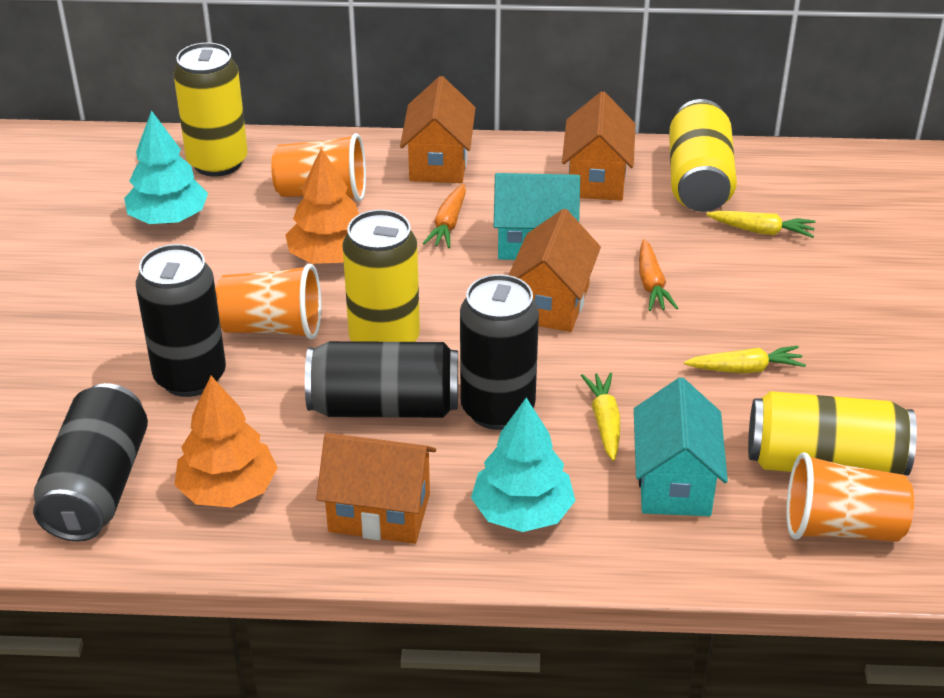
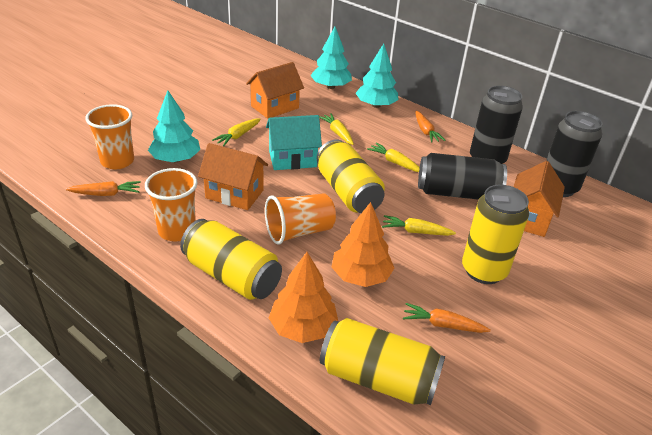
black can: [33,383,148,542] [136,244,226,397] [305,341,458,418] [460,274,539,430] = 4 -> [418,153,507,200] [470,86,523,164] [546,111,603,197] = 3
orange carrot: [422,184,466,248] [639,239,678,311] = 2 -> [66,181,141,196] [403,303,491,333] [415,111,446,143] = 3
orange house: [316,433,436,544] [400,76,476,183] [509,209,601,332] [562,91,635,201] = 4 -> [198,143,268,210] [246,62,304,119] [514,161,565,237] = 3
turquoise house: [494,173,580,260] [634,377,728,516] = 2 -> [266,115,322,170] = 1
turquoise tree: [124,110,208,224] [471,398,575,532] = 2 -> [148,90,200,162] [310,27,352,89] [356,43,399,108] = 3
yellow carrot: [581,372,620,461] [684,346,806,373] [706,211,815,238] = 3 -> [212,118,261,146] [319,114,354,145] [367,143,420,172] [382,215,456,236] = 4

